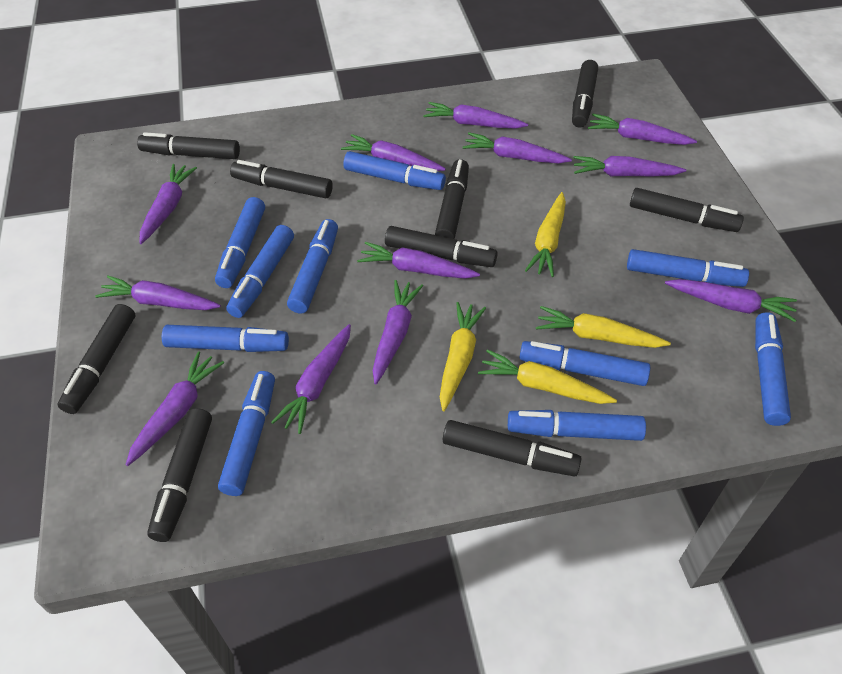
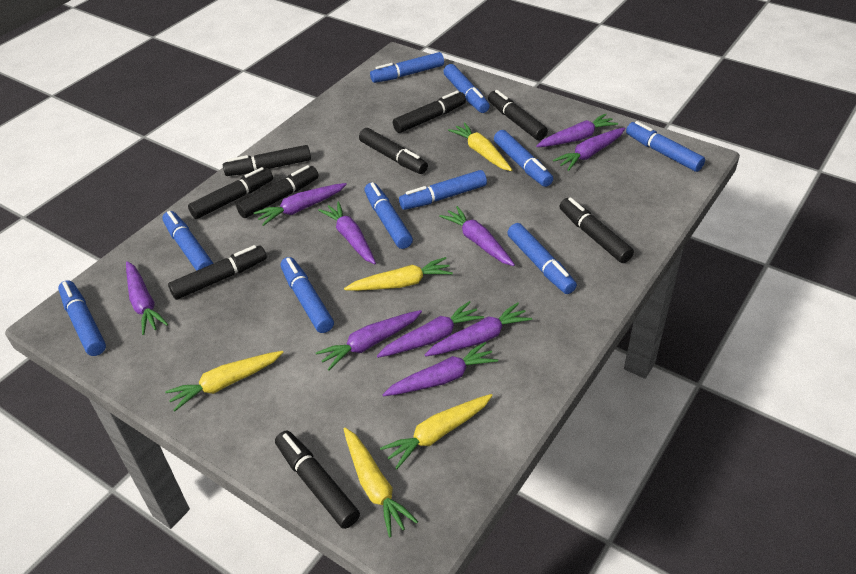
purple carrot: [95,276,221,310] [126,351,224,466] [139,164,197,244] [271,324,351,434] [341,134,446,171] [357,242,480,279] [373,280,423,384] [423,102,528,129] [463,132,572,163] [573,156,686,176] [588,114,697,145] [665,279,797,322] = 12 -> [126,261,168,335] [254,183,347,226] [316,310,422,370] [318,201,376,264] [377,301,484,358] [382,342,498,396] [425,302,532,356] [439,206,515,266] [536,114,618,147] [553,127,625,171] = 10
yellow carrot: [440,302,486,411] [478,349,617,404] [525,192,566,277] [536,306,671,348] = 4 -> [165,351,284,412] [344,257,453,291] [344,428,418,537] [380,394,493,469] [448,122,512,171] = 5

